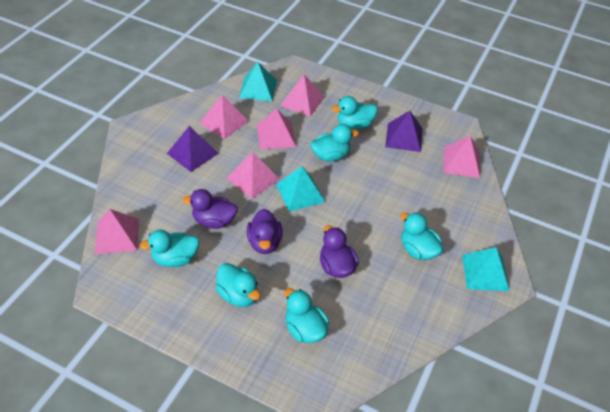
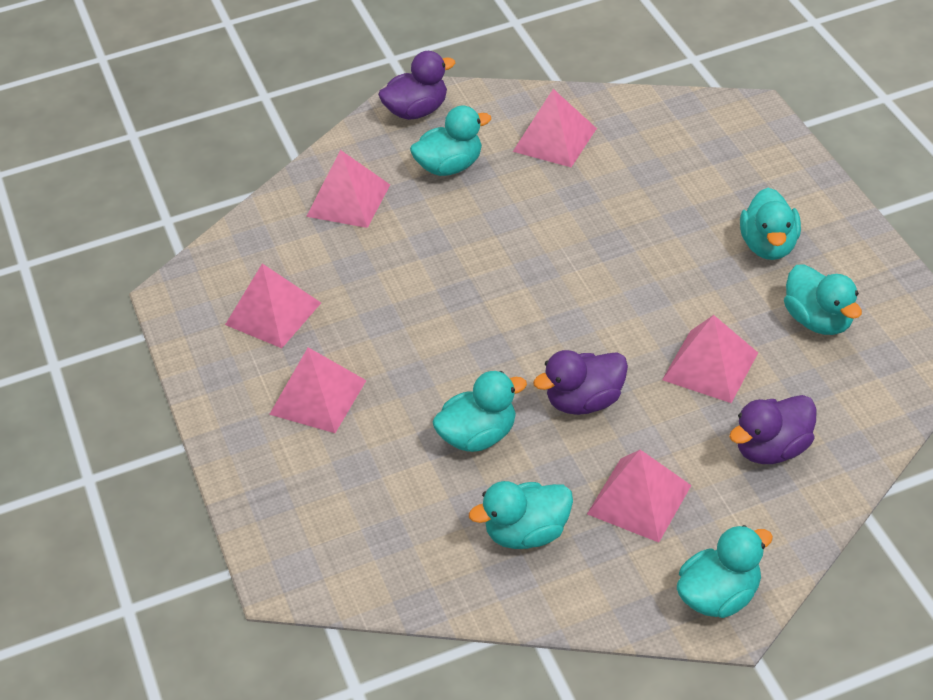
purple pyramid: [167,126,219,172] [385,110,422,152] = 2 -> none = 0
turquoise pyramid: [239,62,277,101] [276,166,325,212] [462,247,509,291] = 3 -> none = 0

